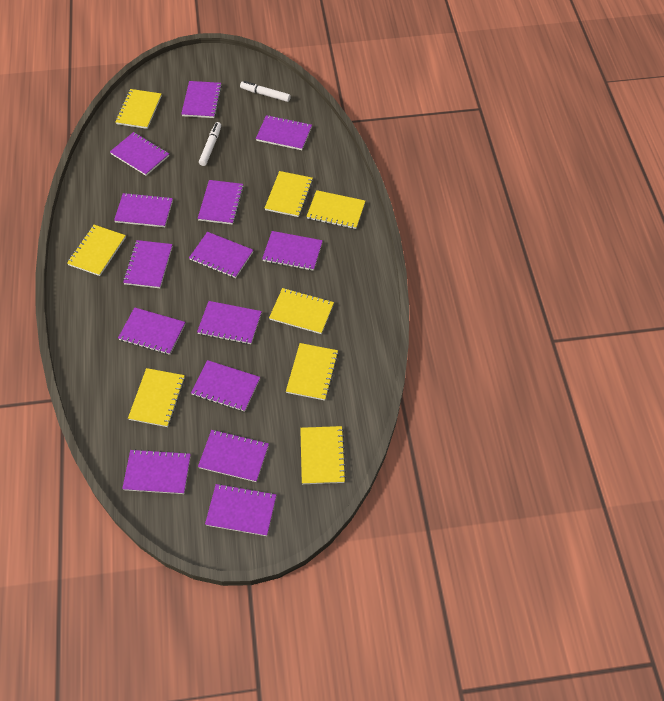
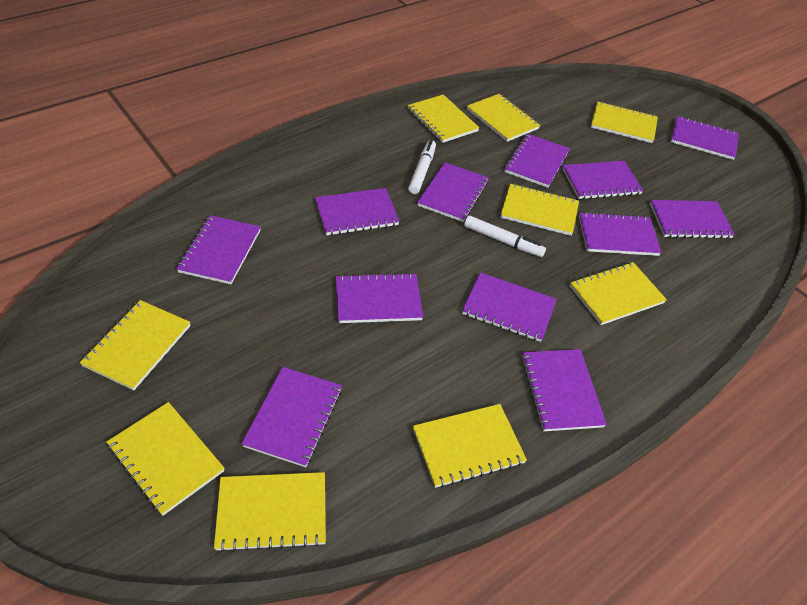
purple notebook: [110,132,169,176] [114,193,173,227] [118,307,185,355] [122,449,191,494] [123,240,172,288] [181,81,222,118] [189,232,253,278] [191,360,260,412] [197,301,262,344] [198,180,244,225] [198,430,269,482] [205,484,276,536] [256,115,312,150] [262,231,323,271] = 14 -> [177,215,261,284] [242,367,342,467] [315,188,400,235] [336,273,423,323] [417,162,489,222] [462,272,557,342] [504,134,570,188] [522,349,607,431] [562,161,643,199] [579,212,661,256] [650,200,735,239] [671,116,739,160] = 12
yellow notebook: [67,225,126,276] [115,89,162,129] [128,368,185,427] [265,171,313,217] [269,288,334,334] [286,343,338,401] [300,426,346,484] [306,190,365,229] = 8 -> [80,300,191,390] [106,402,225,516] [214,472,326,552] [408,94,479,143] [413,404,527,488] [467,94,540,142] [500,184,579,236] [570,262,667,325] [591,102,658,143] = 9

